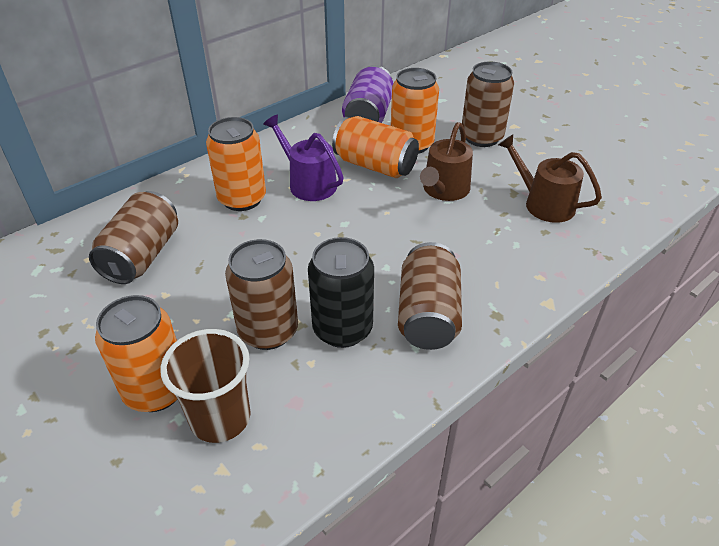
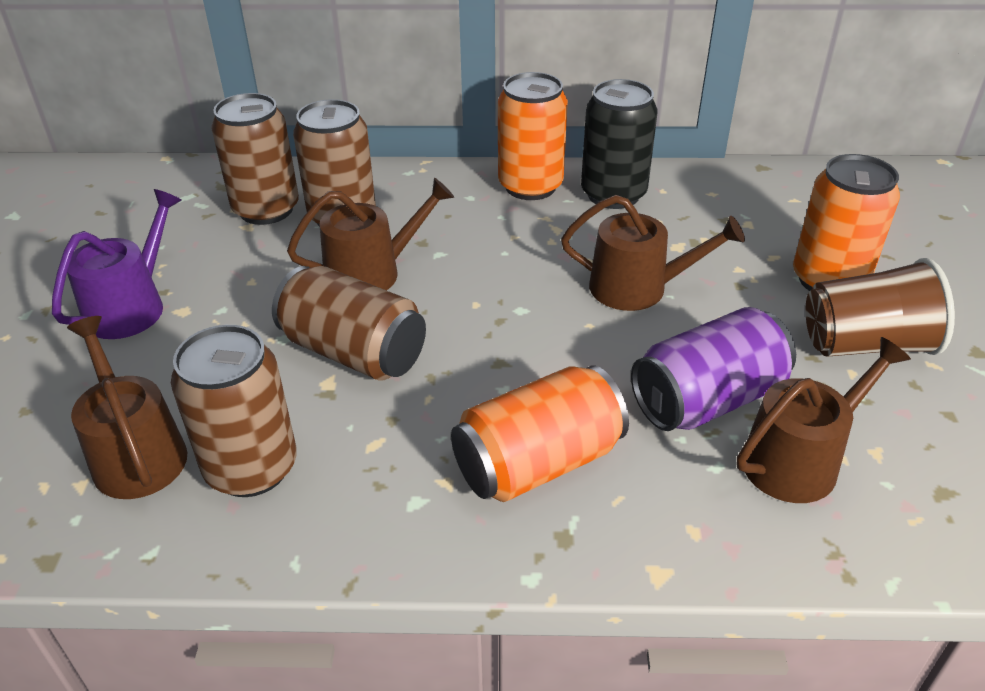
brown watering can: [420,122,473,201] [498,134,602,223] = 2 -> [67,316,187,499] [287,178,454,290] [561,195,745,311] [737,337,911,503] = 4
orange can: [95,295,177,412] [206,117,266,211] [332,116,419,178] [391,68,439,154] = 4 -> [451,365,629,502] [498,72,568,200] [793,154,900,291] = 3

